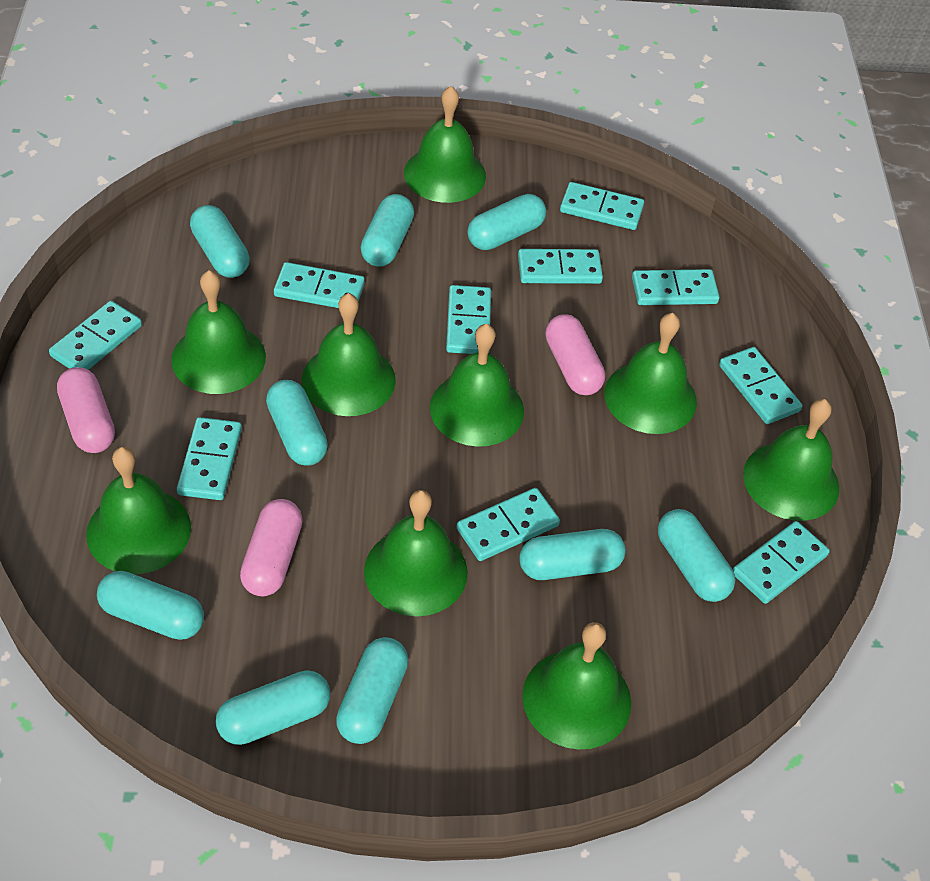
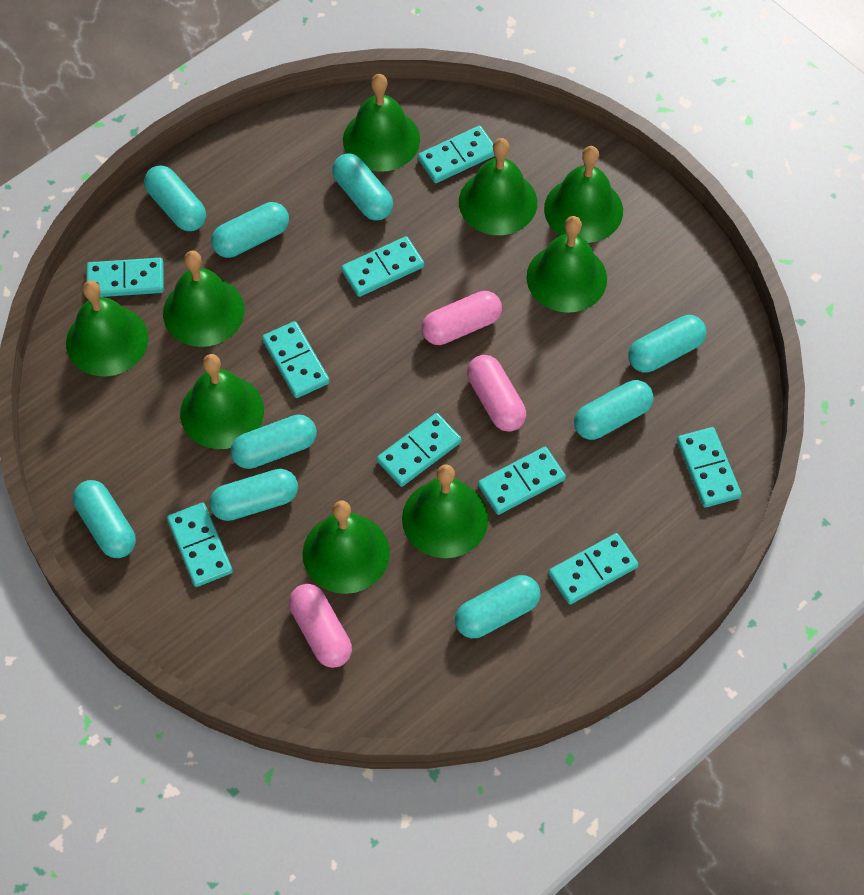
turquoise domino: [49,301,142,370] [177,417,242,500] [274,262,365,308] [446,285,491,354] [457,488,560,561] [518,249,603,284] [560,182,644,230] [632,269,719,305] [719,347,802,424] [733,521,830,604] = 10 -> [87,258,164,297] [167,503,233,587] [262,321,330,398] [341,236,424,297] [377,413,461,487] [418,126,495,183] [478,447,566,515] [549,533,638,604] [677,427,742,508] = 9

